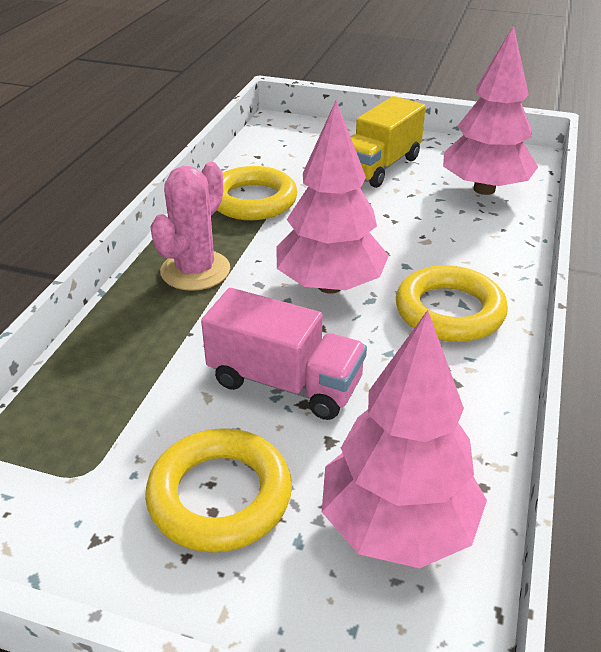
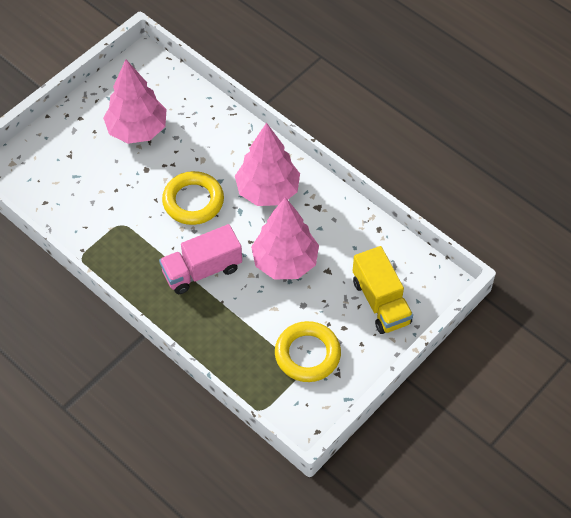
pink cactus: [150,162,230,291] = 1 -> none = 0
yellow ring: [145,428,292,553] [217,166,298,220] [396,265,508,342] = 3 -> [162,171,224,225] [275,321,341,382] = 2

